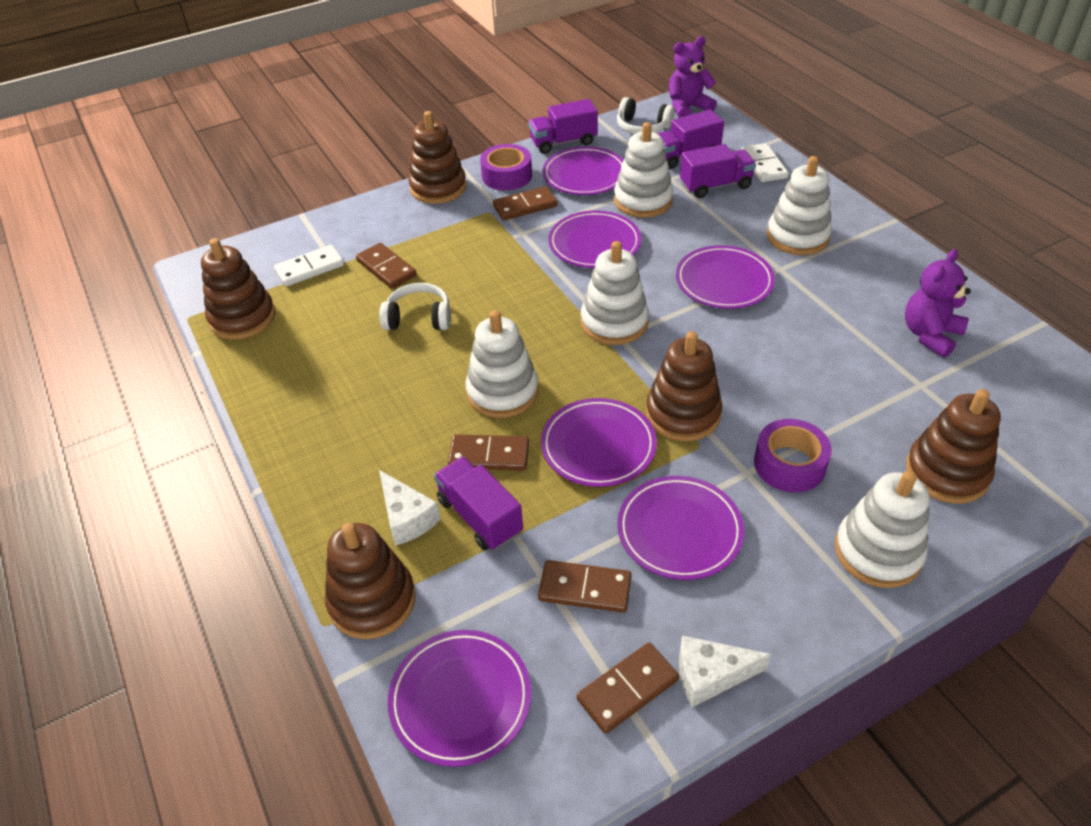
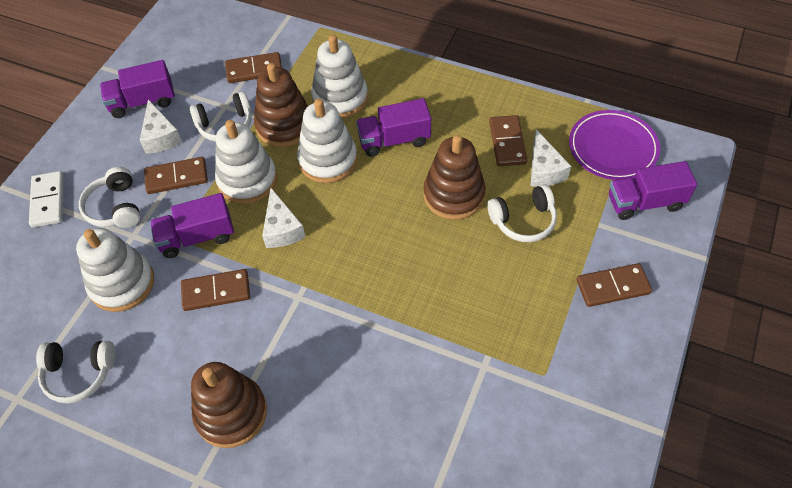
brown stacking toy: [201,238,275,340] [325,523,416,639] [408,111,467,204] [646,331,722,441] [906,389,1001,504] = 5 -> [191,362,267,448] [254,63,308,148] [423,135,486,220] = 3
purple plate: [387,630,531,767] [541,398,657,487] [542,147,623,195] [548,211,641,268] [617,476,744,580] [676,245,775,309] = 6 -> [569,110,660,180] = 1
purple tape: [480,144,532,190] [754,419,832,493] = 2 -> none = 0
purple teddy bear: [669,36,717,118] [905,249,971,358] = 2 -> none = 0
white cheese: [379,470,441,546] [679,636,771,707] = 2 -> [140,100,182,154] [262,188,305,248] [530,129,571,187] = 3
white domino: [274,245,344,287] [741,143,789,182] = 2 -> [29,171,64,228] = 1
white headphones: [379,283,451,330] [617,97,675,134] = 2 -> [36,341,116,404] [79,167,141,228] [190,91,252,142] [487,184,557,242] = 4
white stacking toy: [465,310,539,418] [581,241,649,345] [614,122,673,218] [767,156,832,255] [835,470,930,588] = 5 -> [76,228,154,312] [215,120,277,204] [297,99,357,183] [311,35,368,119] = 4

